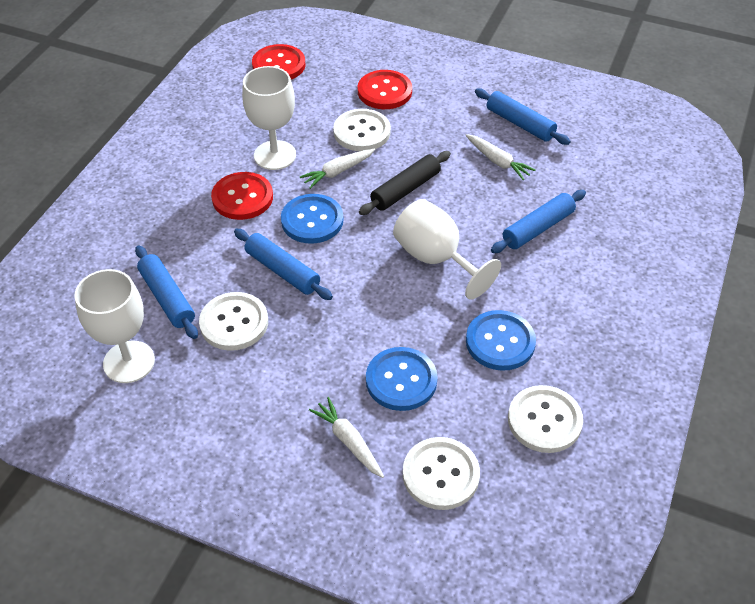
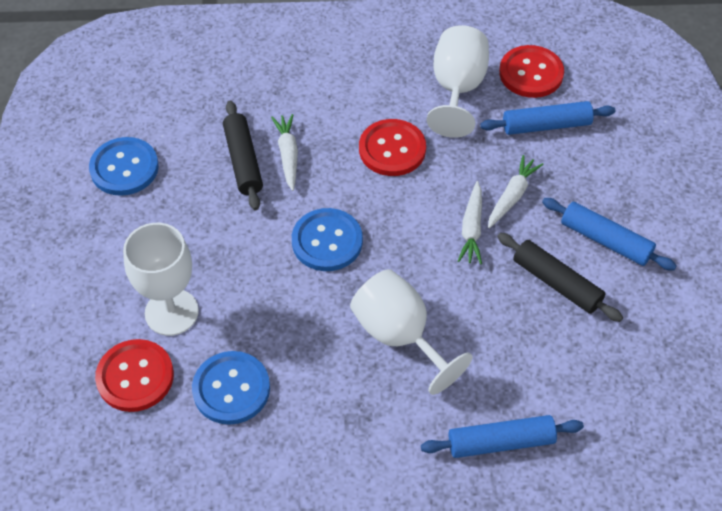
black rolling pin: [359,151,451,215] = 1 -> [223,100,263,210] [497,233,623,322] = 2
blue rolling pin: [135,245,198,339] [234,229,333,300] [475,88,571,145] [491,190,586,253] = 4 -> [421,415,584,458] [480,101,615,135] [542,198,677,271] = 3
white button: [199,292,268,351] [333,109,391,151] [403,437,480,510] [508,385,583,453] = 4 -> none = 0

